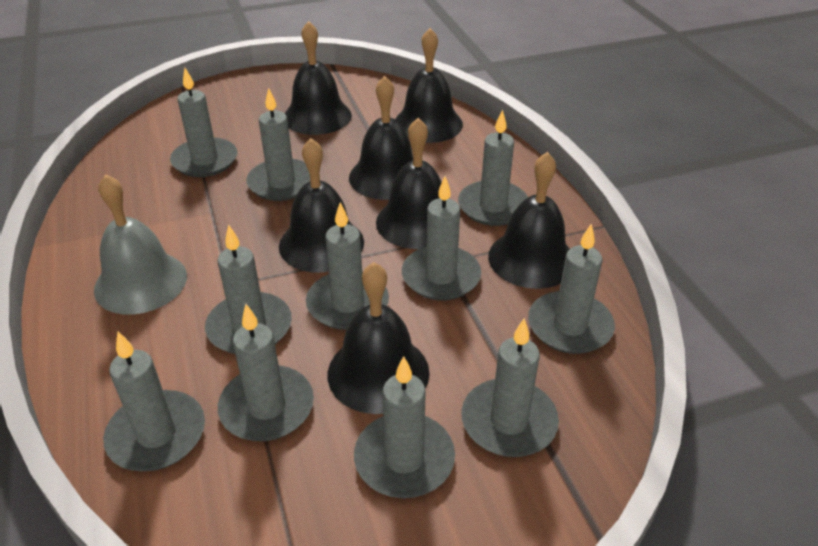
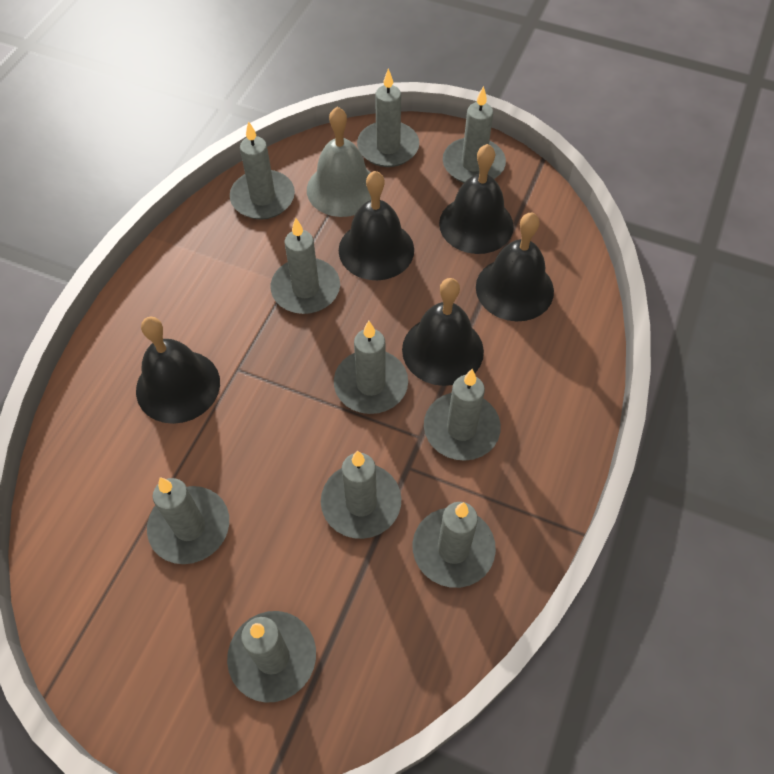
black bell: [279,138,364,272] [285,21,352,135] [328,262,430,414] [349,76,413,200] [376,118,442,249] [395,28,463,143] [488,152,570,289] = 7 -> [136,317,220,424] [339,171,414,280] [402,278,484,386] [439,144,514,254] [476,213,554,321] = 5
grey candle: [103,332,205,471] [170,68,237,177] [205,225,292,354] [218,304,314,441] [246,88,310,201] [306,202,389,330] [354,356,455,498] [402,176,481,301] [458,109,528,226] [461,318,559,457] [528,223,615,354] = 11 -> [147,477,229,564] [227,611,316,703] [230,121,295,220] [271,218,340,314] [321,450,401,539] [334,321,408,414] [357,68,419,167] [413,502,496,588] [424,369,501,461] [443,86,506,183] = 10

